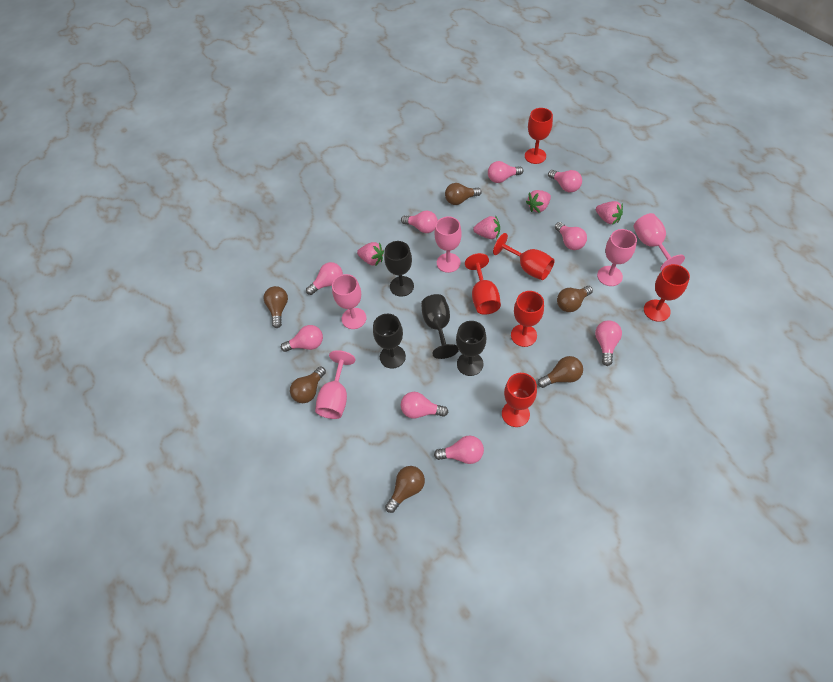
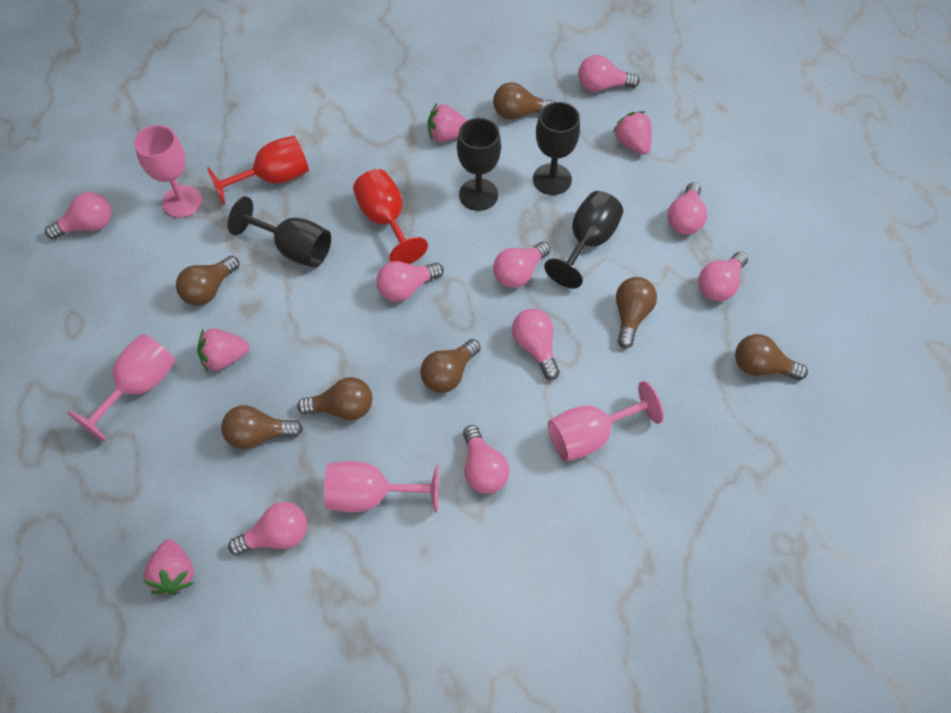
brown light bulb: [264,286,288,328] [290,366,326,403] [385,466,425,513] [445,183,482,205] [538,356,583,388] [557,286,593,312] = 6 -> [176,256,240,306] [221,405,303,449] [297,377,372,420] [420,339,481,393] [493,82,554,120] [616,277,657,348] [735,334,808,380] = 7
pink goblet: [315,350,356,419] [332,274,366,329] [435,216,462,273] [597,229,637,286] [634,213,685,271] = 5 -> [67,334,175,442] [134,125,202,218] [324,461,439,513] [548,381,664,462] = 4
red goblet: [465,253,501,315] [493,233,555,280] [502,373,537,427] [511,291,544,347] [525,108,553,164] [644,264,690,322] = 6 -> [207,136,309,205] [353,169,428,264] = 2

